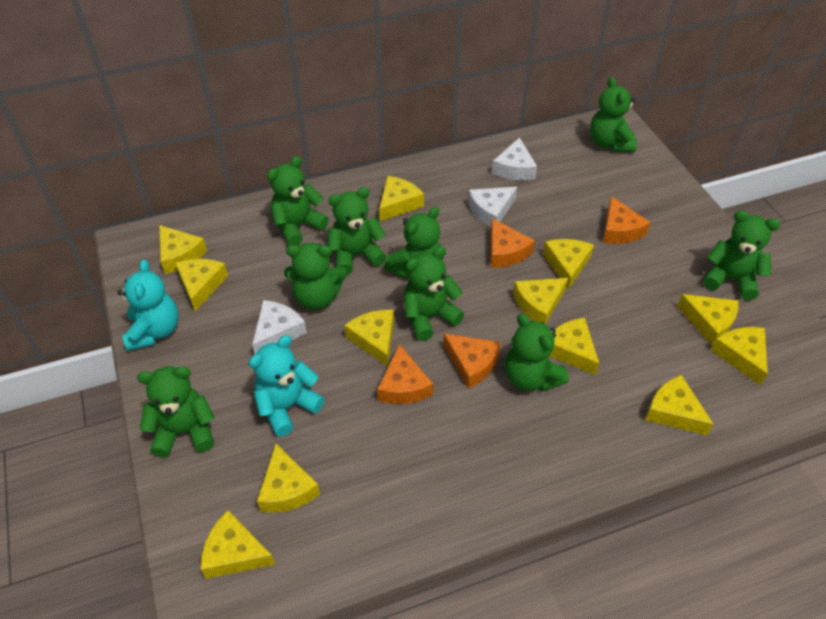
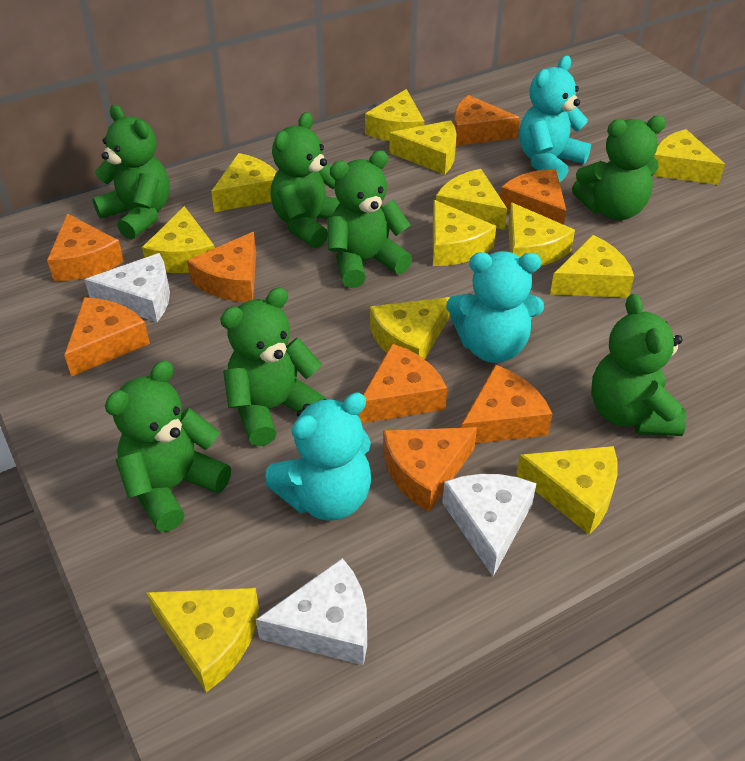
green teddy bear: [137,366,215,458] [267,156,329,246] [284,243,347,310] [328,187,386,275] [384,207,443,279] [404,247,464,341] [505,314,569,391] [590,77,637,152] [703,211,780,300] = 9 -> [92,105,170,240] [105,360,231,532] [220,288,326,446] [270,112,340,248] [327,150,412,288] [572,116,666,220] [591,294,686,436] = 7
orange cheese: [377,344,433,404] [443,334,501,389] [491,218,535,268] [603,196,651,244] = 4 -> [47,213,124,281] [64,298,150,376] [187,232,256,302] [359,344,447,423] [383,427,477,512] [454,95,520,146] [461,365,552,443] [500,169,566,225] = 8
turquoise teddy bear: [118,259,179,351] [249,335,325,437] = 2 -> [265,393,371,521] [447,251,544,363] [519,56,591,182] = 3

